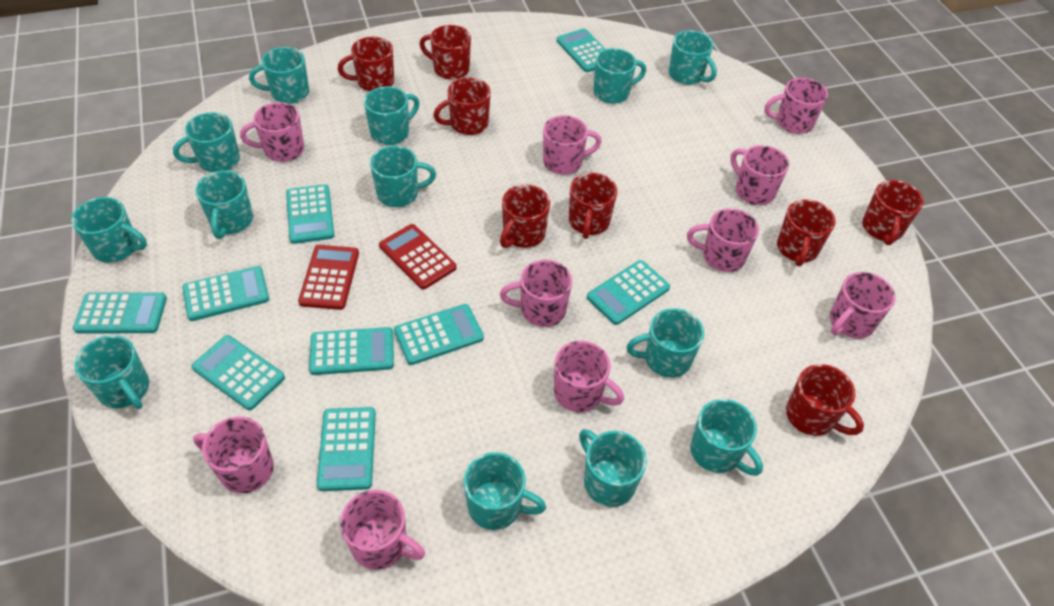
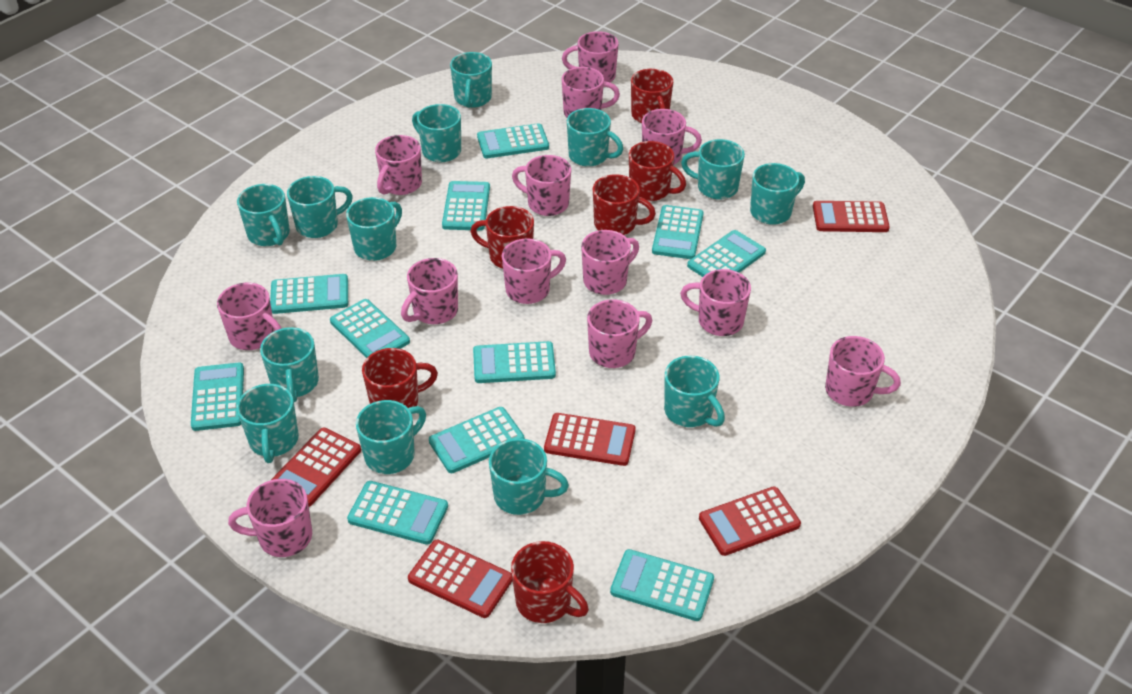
pink mug: [193,417,274,493] [240,102,304,162] [340,490,425,570] [500,260,572,327] [543,115,602,175] [554,341,624,412] [687,208,759,272] [730,145,789,205] [765,78,828,134] [830,272,895,339] = 10 -> [217,283,282,350] [228,479,312,557] [375,135,422,195] [401,258,458,324] [502,238,566,304] [512,155,571,216] [562,31,619,82] [562,67,620,117] [581,230,639,295] [587,299,652,368] [642,109,702,165] [680,269,751,336] [825,336,901,407] = 13
red calculator: [298,245,359,310] [379,224,457,289] = 2 -> [271,428,361,507] [408,540,513,618] [544,413,636,466] [699,486,801,556] [813,201,890,232] = 5
red mug: [338,37,394,92] [420,25,471,80] [433,77,491,135] [500,185,550,248] [569,173,617,239] [777,199,836,266] [786,364,864,436] [862,180,924,245] = 8 -> [362,348,438,408] [470,206,534,269] [511,541,589,623] [593,174,656,235] [629,141,686,201] [631,69,673,123] = 6
turquoise calculator: [73,293,167,333] [182,266,269,321] [191,335,285,410] [286,184,334,244] [309,327,394,375] [317,407,376,491] [394,304,484,365] [557,29,605,72] [587,260,670,325] = 9 -> [191,362,244,431] [270,274,348,314] [330,299,410,358] [347,481,448,545] [429,407,524,473] [442,181,490,231] [473,341,556,383] [477,123,549,158] [610,549,714,621] [652,205,704,259] [687,230,766,277] = 11

